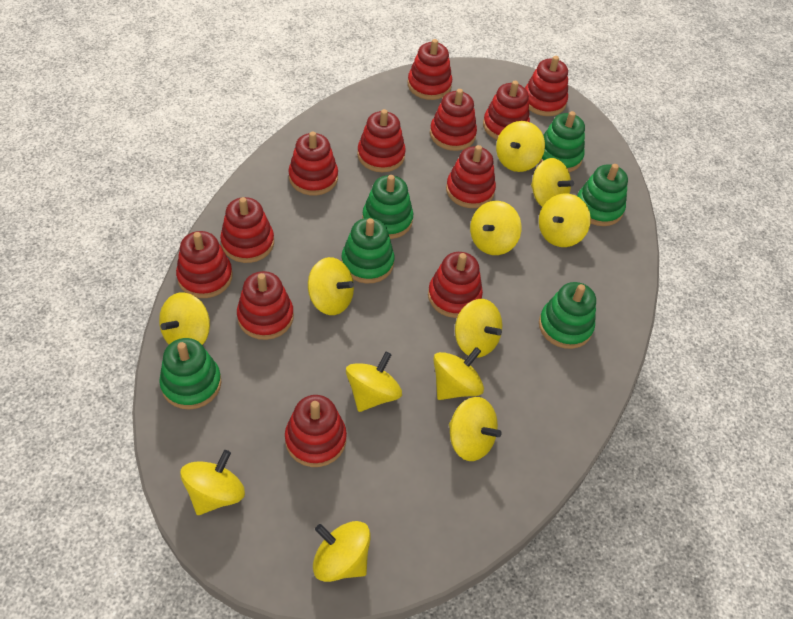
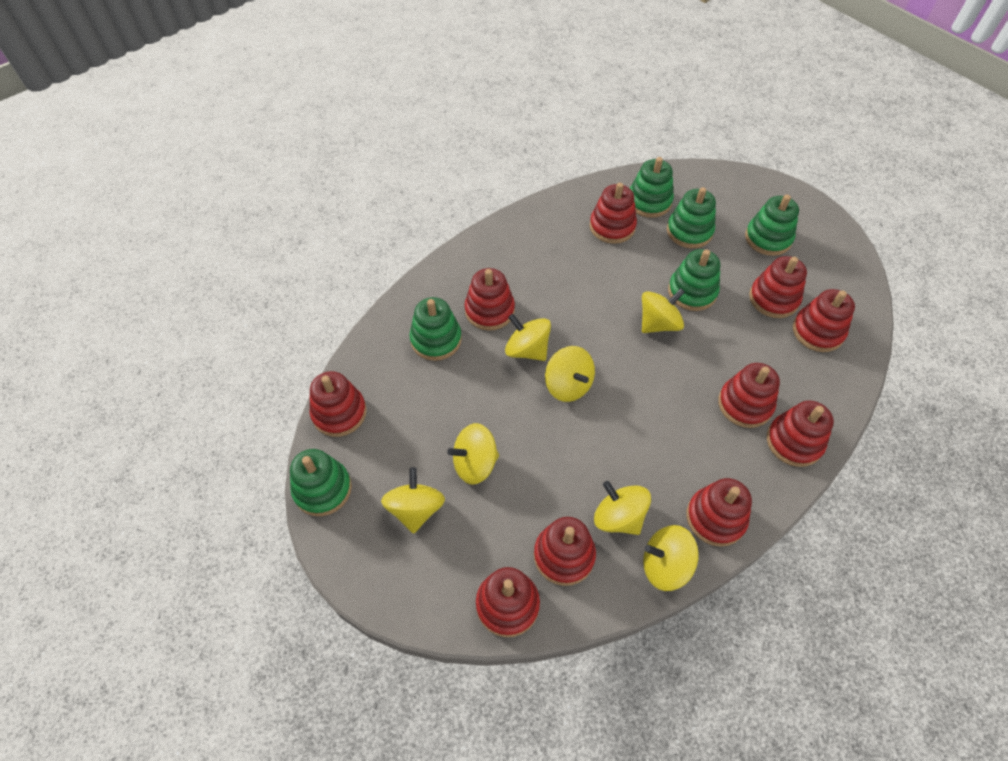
red stacking toy: [176,231,233,298] [220,197,274,263] [237,271,294,340] [285,395,347,467] [288,131,338,196] [357,109,406,172] [408,39,452,100] [428,252,483,318] [430,89,477,151] [446,145,496,208] [483,81,530,140] [525,56,568,116] = 12 -> [310,371,367,437] [465,268,515,331] [476,567,540,637] [534,517,596,586] [590,183,637,244] [686,478,752,547] [718,363,780,428] [749,256,807,318] [767,401,834,467] [793,289,855,352] = 10
yellow spinning top: [159,292,210,345] [180,450,245,515] [308,257,354,315] [313,521,371,582] [346,352,402,412] [433,347,484,400] [449,397,502,461] [455,299,502,358] [470,201,522,255] [496,121,545,172] [531,158,574,207] [539,193,591,247] = 12 -> [381,467,445,534] [447,423,499,485] [505,314,551,361] [545,346,595,402] [594,481,651,535] [642,288,685,333] [643,525,699,591] = 7

